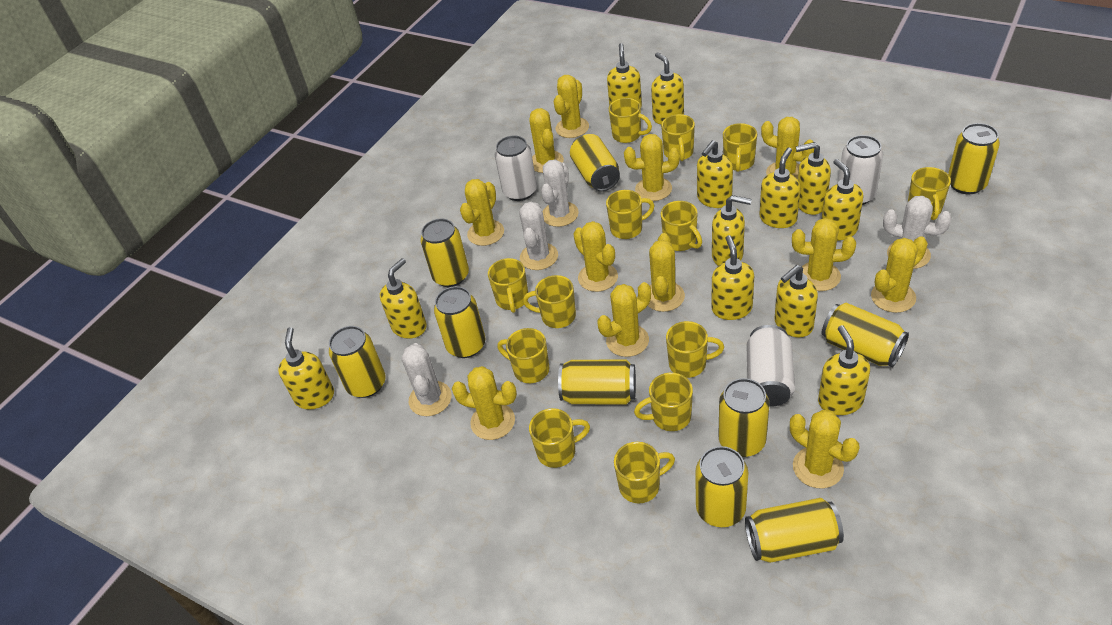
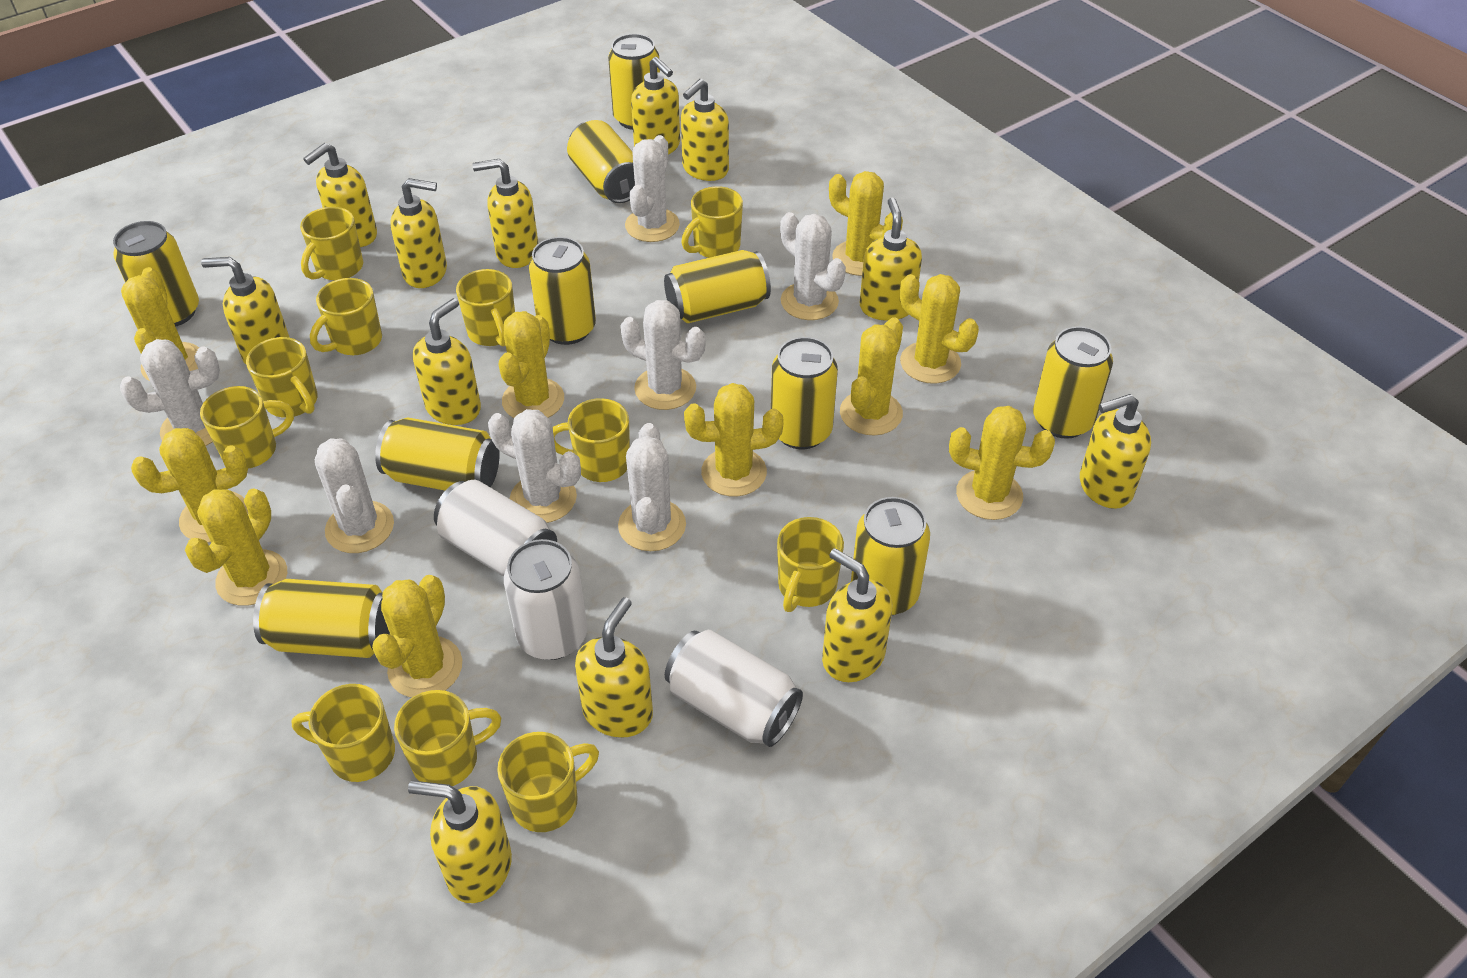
white cactus: [402,343,452,416] [519,202,558,270] [541,160,579,227] [883,196,952,269] = 4 -> [120,339,220,446] [315,439,394,553] [488,409,581,523] [618,423,686,551] [620,300,706,410] [625,135,680,242] [780,212,846,320] = 7
yellow cactus: [452,366,517,440] [460,179,504,246] [529,108,564,173] [554,75,589,138] [573,221,618,292] [597,282,651,357] [624,134,680,201] [648,233,685,312] [761,117,814,179] [790,410,860,488] [792,218,856,291] [871,236,928,313] = 12 -> [121,267,199,381] [131,428,248,543] [185,488,287,606] [372,575,462,698] [499,311,564,418] [684,383,784,497] [829,171,903,276] [840,317,903,436] [900,274,979,384] [949,406,1055,520] = 10
yellow mug: [488,258,528,313] [497,328,549,383] [523,275,576,328] [529,408,590,468] [606,190,655,239] [609,98,652,143] [614,442,675,503] [634,373,693,431] [661,114,695,161] [661,201,702,251] [666,321,724,378] [723,123,757,172] [908,167,951,220] = 13 -> [200,386,294,469] [246,337,318,417] [292,684,395,782] [300,207,363,281] [310,278,382,355] [394,690,501,786] [456,269,515,346] [497,732,599,832] [552,398,630,482] [681,186,743,258] [777,517,844,612] = 11

